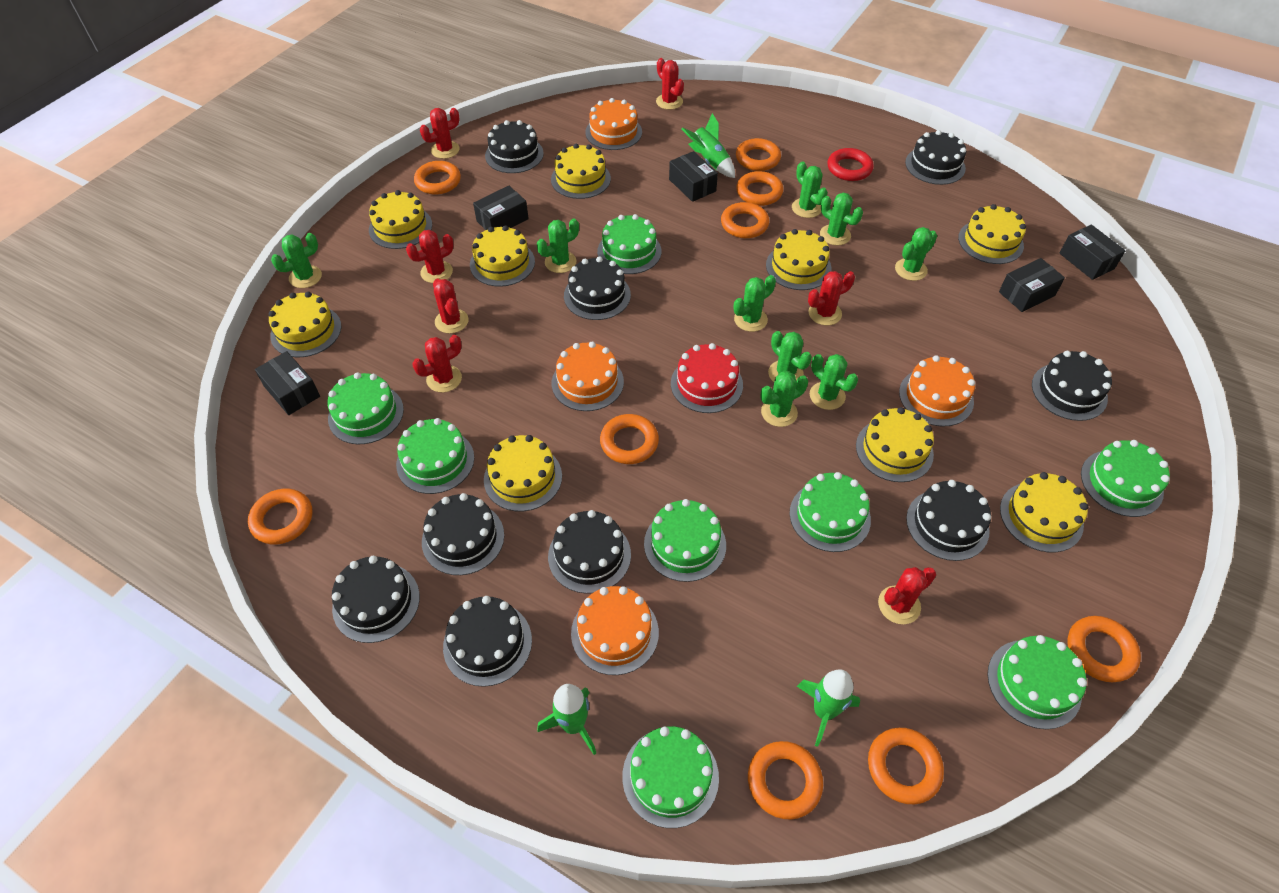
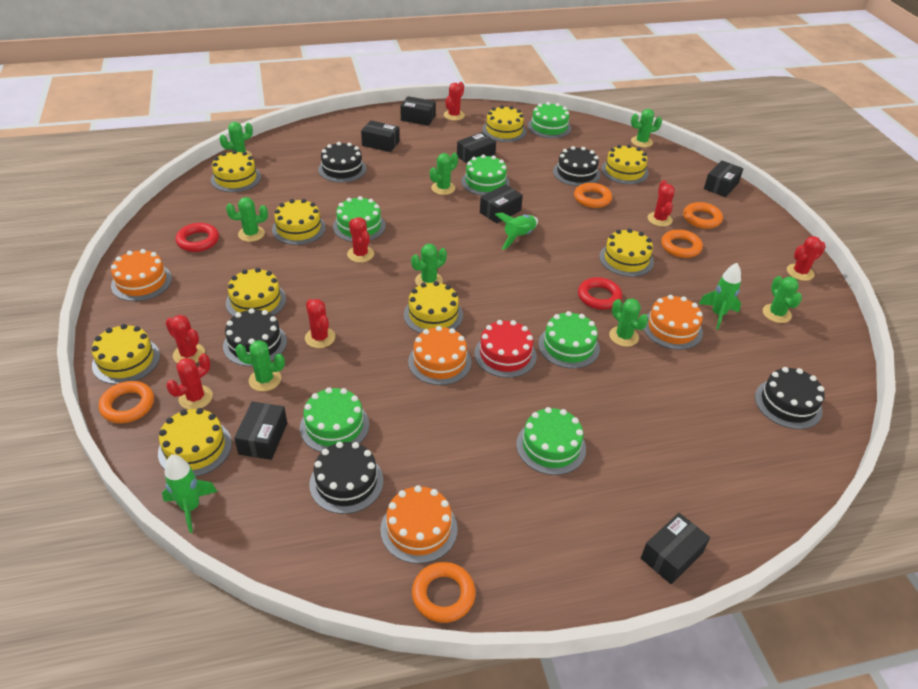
black box: [255,351,320,415] [473,186,529,230] [669,151,718,202] [999,258,1065,312] [1059,224,1126,280] = 5 -> [234,401,287,460] [361,120,399,152] [400,96,436,126] [457,132,496,163] [480,185,523,223] [641,513,710,584] [704,160,743,197] = 7
black cake: [332,556,420,643] [422,493,504,575] [443,596,532,687] [485,120,544,173] [548,510,631,594] [564,256,631,320] [905,130,966,185] [906,480,991,561] [1032,351,1112,421] = 9 -> [223,308,287,366] [309,442,383,514] [318,142,366,182] [553,146,600,186] [755,367,825,429] = 5
green cactus: [271,233,322,288] [537,218,579,273] [734,275,776,332] [760,371,808,427] [768,331,812,382] [792,162,828,218] [810,354,858,410] [820,193,863,245] [895,227,937,281] = 9 -> [219,122,253,156] [226,197,268,242] [235,340,285,391] [411,244,447,286] [430,153,458,195] [609,298,648,347] [631,109,662,147] [763,276,802,323] = 8
green cake: [327,372,404,444] [396,418,474,494] [597,214,661,274] [622,726,719,828] [644,499,726,582] [790,472,871,552] [987,635,1087,729] [1081,440,1170,517] = 8 -> [300,387,369,452] [333,196,386,242] [461,154,510,196] [516,407,586,475] [528,102,571,138] [538,311,600,368] = 6
orange ring: [248,489,312,545] [414,161,461,194] [600,414,659,464] [721,202,769,238] [736,138,781,171] [736,171,783,206] [748,741,823,820] [868,728,944,804] [1068,616,1141,682] = 9 -> [98,381,154,423] [412,562,476,623] [574,183,612,208] [661,229,703,258] [683,202,723,229] = 5
red ring: [827,148,874,181] = 1 -> [176,223,219,252] [578,277,622,310] = 2

